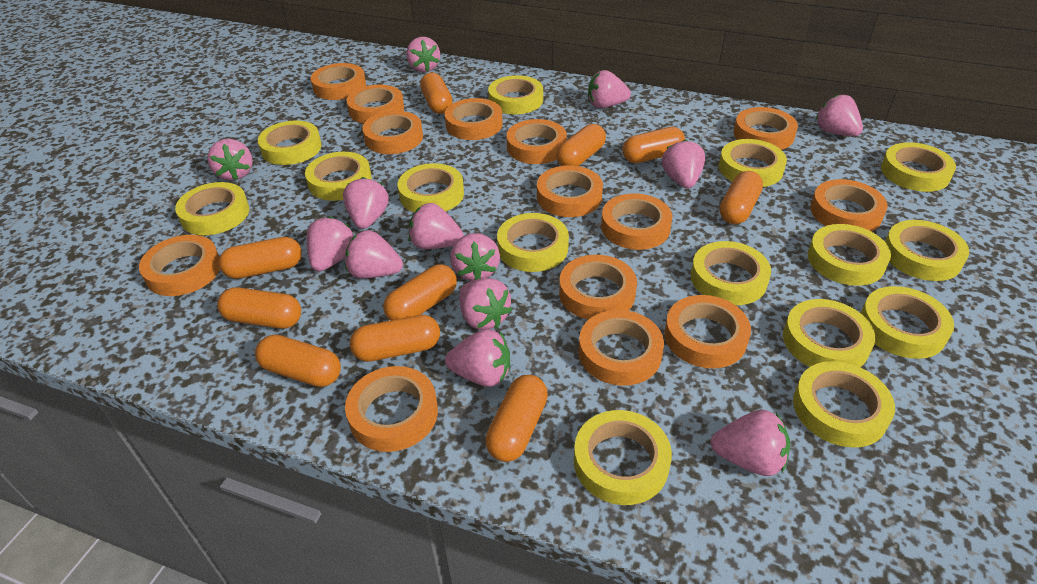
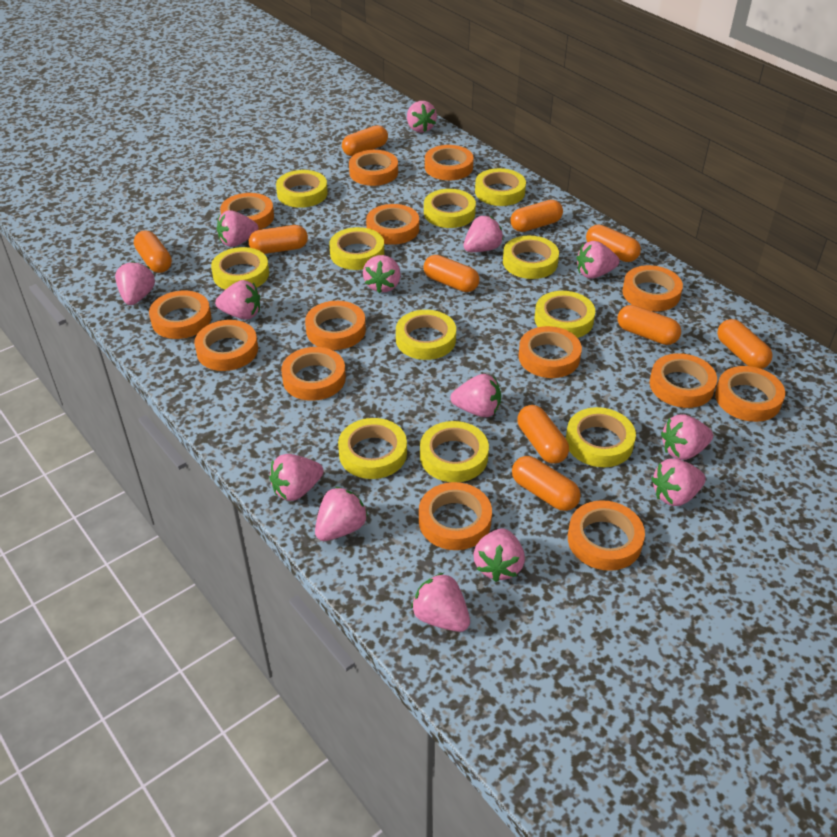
pink strawberry: [207,139,253,180] [307,216,354,271] [343,177,389,229] [345,230,403,278] [406,37,440,72] [409,203,464,249] [445,329,510,387] [450,233,500,281] [459,278,512,330] [588,70,631,108] [662,139,705,189] [710,410,790,476] [816,94,863,136] = 13 -> [115,261,155,305] [215,280,260,320] [217,210,258,247] [269,454,324,501] [315,487,368,541] [363,255,401,293] [407,101,437,132] [411,573,470,632] [450,374,501,417] [464,216,503,252] [473,528,525,582] [577,241,620,279] [651,458,706,506] [661,414,713,460] = 14
yellow tape: [175,182,249,235] [258,120,322,165] [305,152,372,201] [397,163,464,212] [488,75,543,115] [497,213,569,272] [574,410,672,505] [691,241,771,305] [719,139,787,187] [783,299,876,367] [793,361,895,448] [808,224,891,286] [861,286,954,359] [881,142,956,192] [885,220,969,281] = 15 -> [211,247,269,290] [276,170,328,208] [329,227,384,270] [338,418,407,479] [396,310,456,360] [420,421,489,482] [424,189,476,228] [475,168,526,206] [503,236,559,279] [535,291,595,338] [566,407,636,467] = 11

